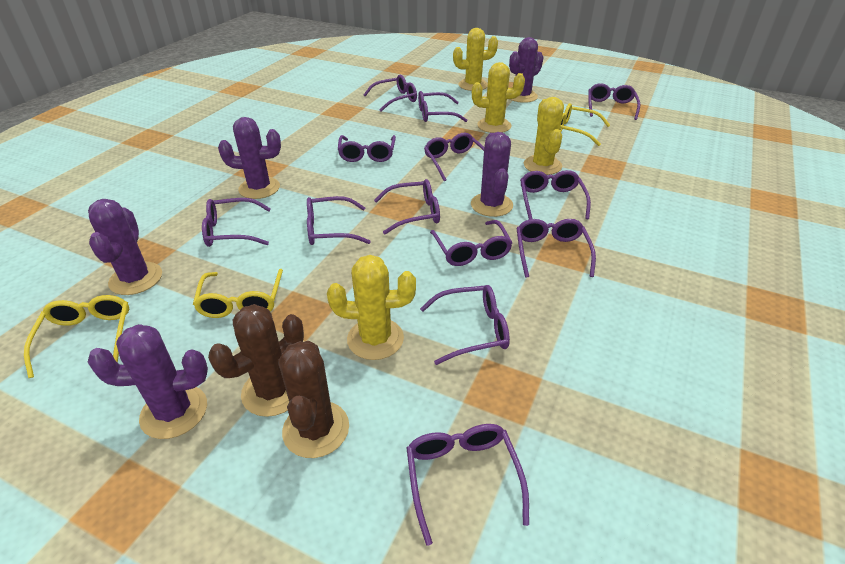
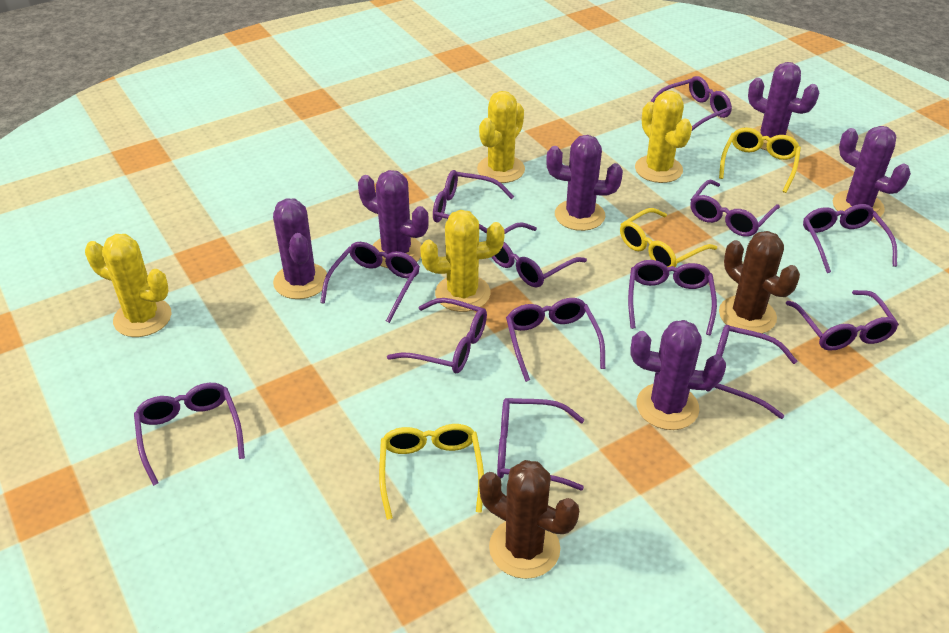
purple cactus: [88,199,162,295] [88,324,208,439] [218,117,281,199] [471,132,513,217] [509,37,543,103] = 5 -> [273,198,327,299] [358,170,429,268] [546,135,623,231] [630,320,726,430] [748,62,820,151] [833,126,911,221] = 6

